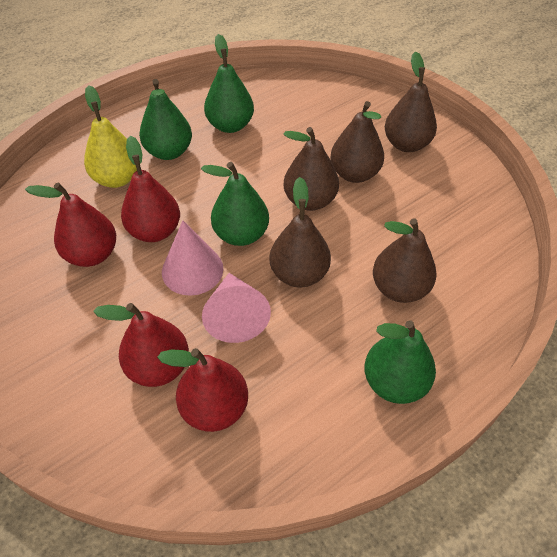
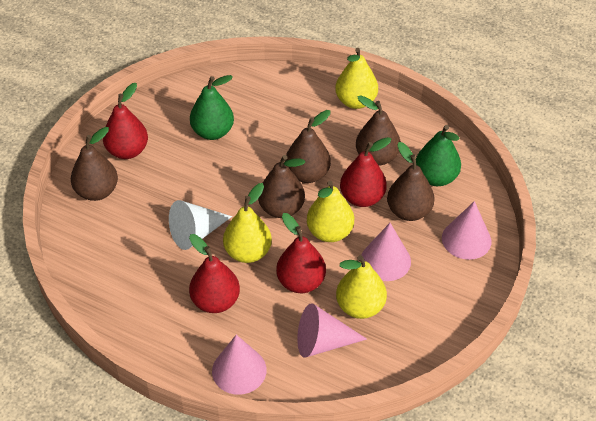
green pear: [139,79,192,160] [201,162,269,246] [204,34,254,133] [364,320,436,404] = 4 -> [190,75,234,140] [416,125,461,186] = 2
pink cone: [162,220,223,296] [202,273,271,343] = 2 -> [212,335,266,395] [297,303,367,358] [361,223,411,281] [442,201,491,260] = 4
white cone: none = 0 -> [169,200,232,250] = 1
yellow pear: [84,85,137,188] = 1 -> [223,183,272,263] [307,181,354,242] [335,48,378,109] [336,255,387,319] = 4

